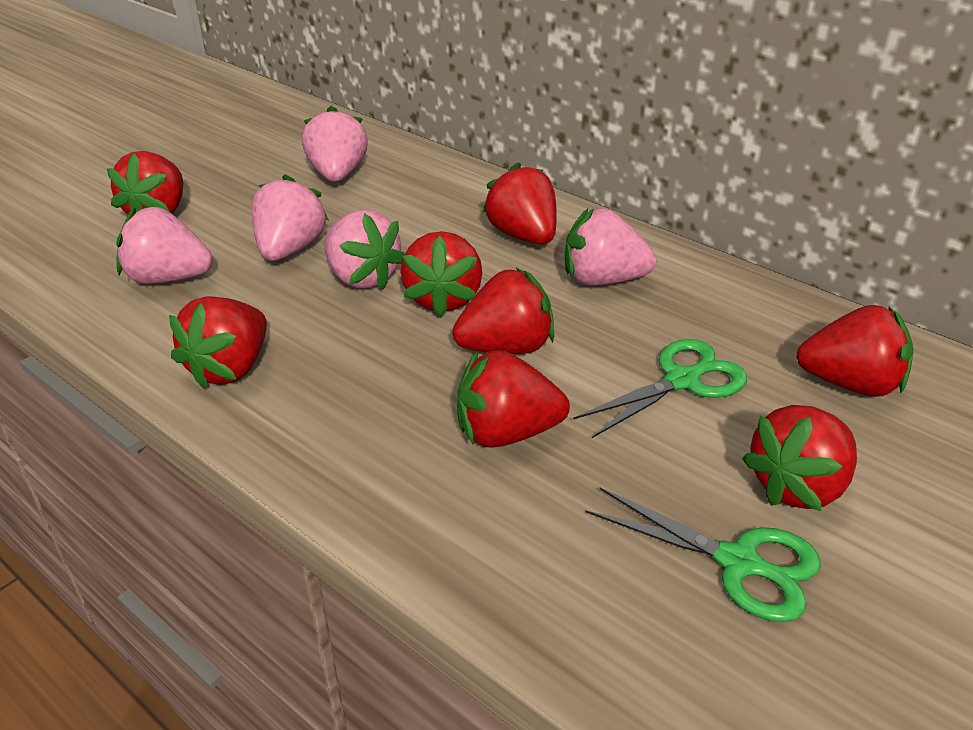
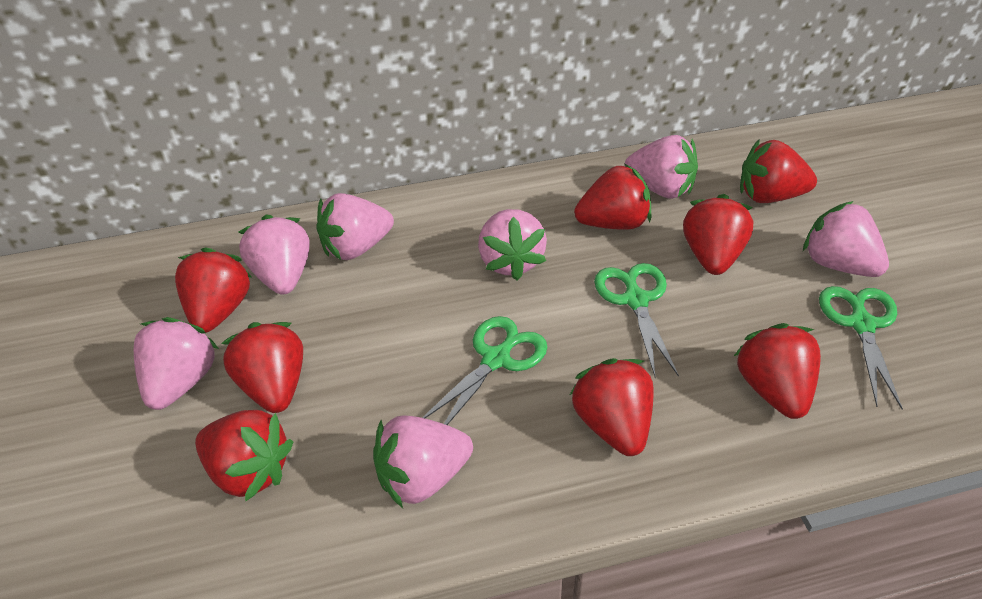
green scissors: [573,339,747,438] [586,488,821,622] = 2 -> [422,316,547,425] [594,263,679,378] [819,286,903,410] = 3
pink strawberry: [116,207,213,284] [251,174,329,261] [302,106,368,182] [324,210,405,289] [565,208,657,286] = 5 -> [134,317,219,410] [239,215,310,295] [316,193,394,260] [373,415,473,508] [478,209,547,280] [624,135,698,199] [803,201,889,277] = 7

